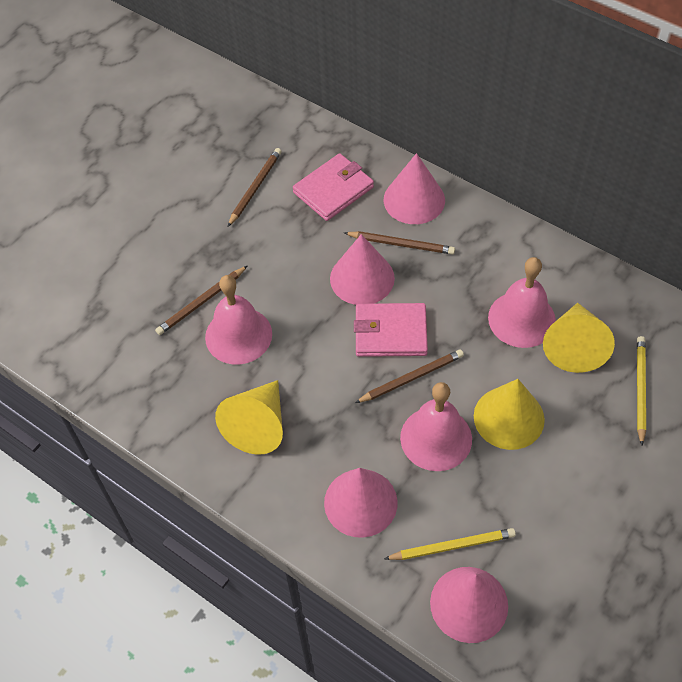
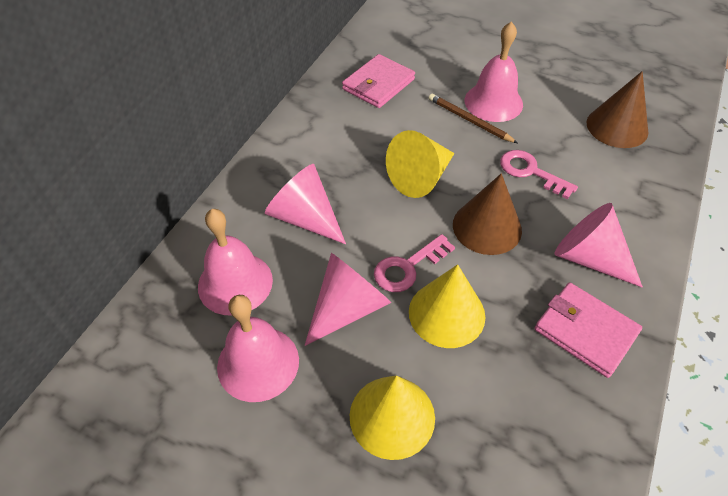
brown cone: none = 0 -> [453,173,522,255] [587,71,648,148] = 2
brown pencil: [155,266,247,335] [228,148,282,226] [345,231,455,255] [355,349,464,403] = 4 -> [429,94,517,143] = 1
pink cone: [324,468,398,538] [330,234,395,305] [384,153,445,224] [430,567,508,643] = 4 -> [265,164,346,244] [305,253,392,346] [555,203,643,287] = 3
pink key: none = 0 -> [374,234,455,292] [500,150,578,199] = 2
yellow pencil: [384,528,516,560] [637,336,646,446] = 2 -> none = 0

